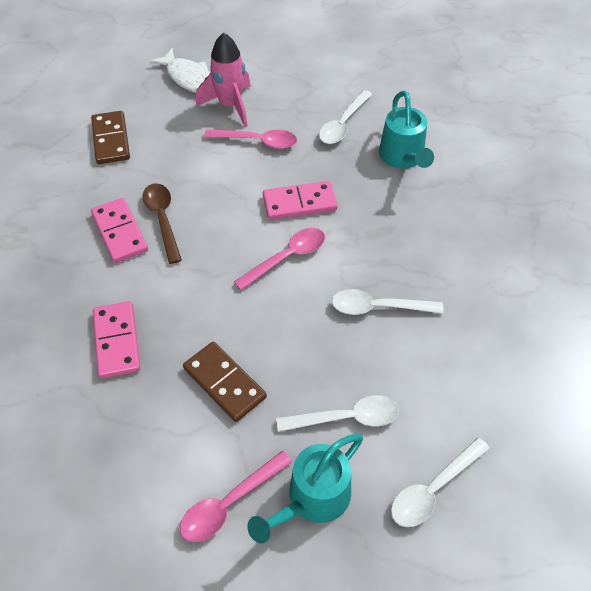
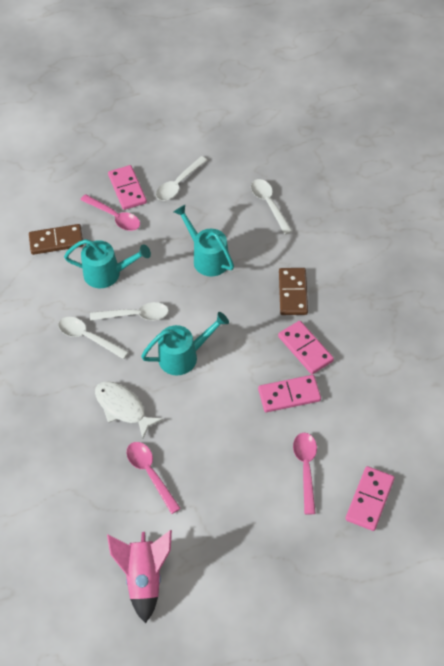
brown spoon: [142,183,182,264] = 1 -> none = 0
pink domino: [91,198,148,263] [93,301,140,378] [263,181,338,220] = 3 -> [108,165,147,210] [258,375,321,412] [278,321,334,374] [346,466,395,531] = 4
turquoise watering can: [247,434,363,543] [379,91,434,169] = 2 -> [64,239,151,288] [141,312,229,375] [174,205,234,276] = 3

